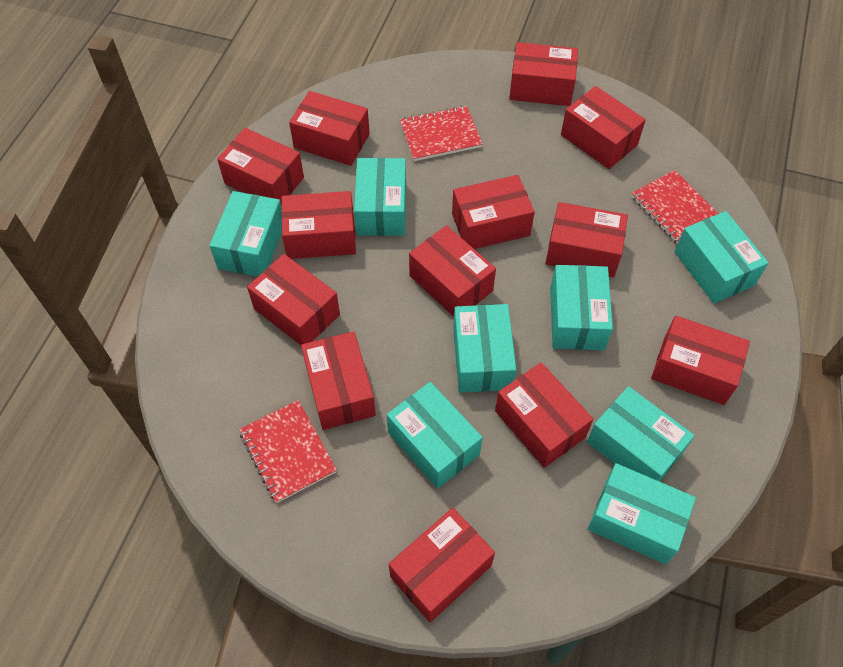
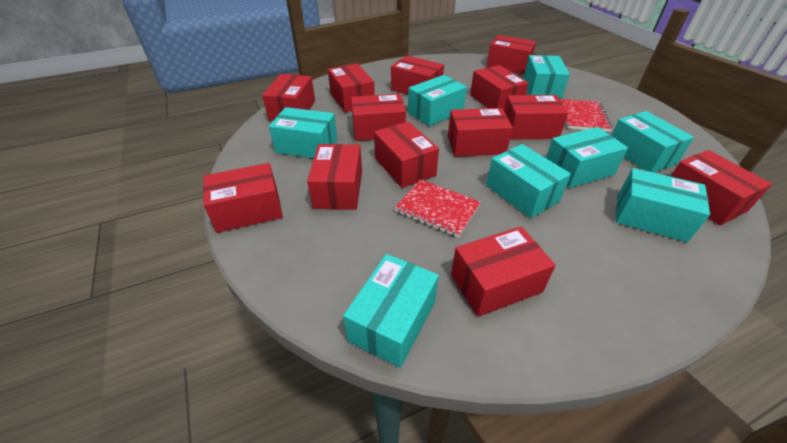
red notebook: [239,400,337,503] [400,106,482,161] [632,170,719,244] = 3 -> [395,179,481,237] [560,99,612,132] = 2

